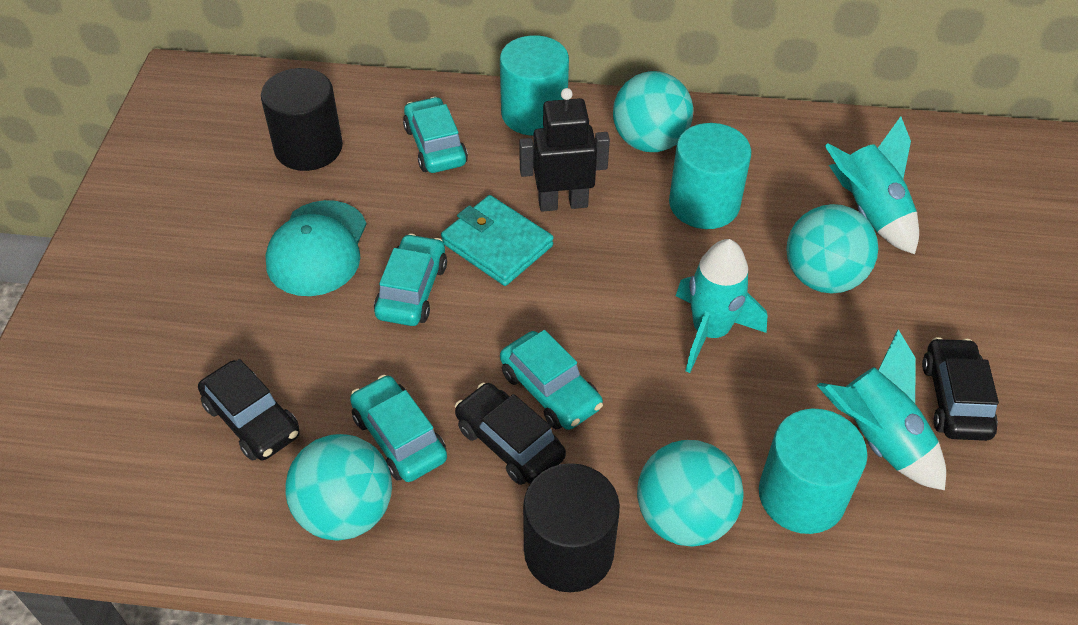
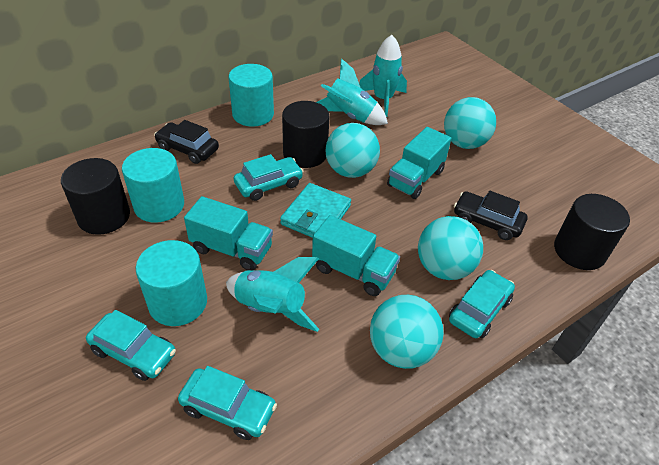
black car: [198,359,300,461] [455,383,566,485] [922,337,999,441] = 3 -> [154,120,219,164] [454,191,527,240] = 2
black cylinder: [261,68,343,171] [523,463,620,592] = 2 -> [61,158,130,235] [282,101,330,168] [554,194,630,270] = 3
black robot: [519,88,610,212] = 1 -> none = 0
turquoise cap: [265,200,367,296] = 1 -> none = 0
turquoise truck: none = 0 -> [184,196,273,270] [312,215,400,296] [387,127,451,199] = 3

